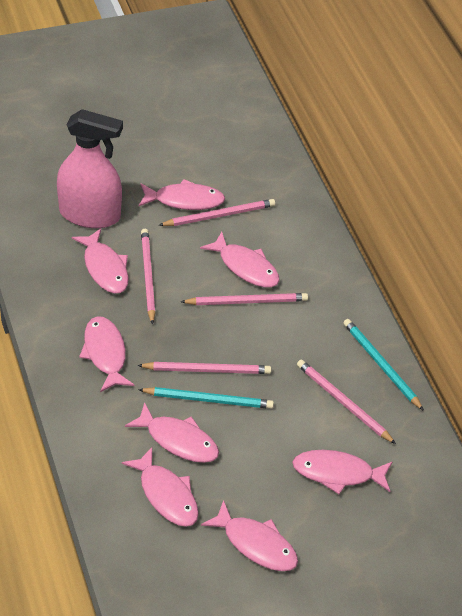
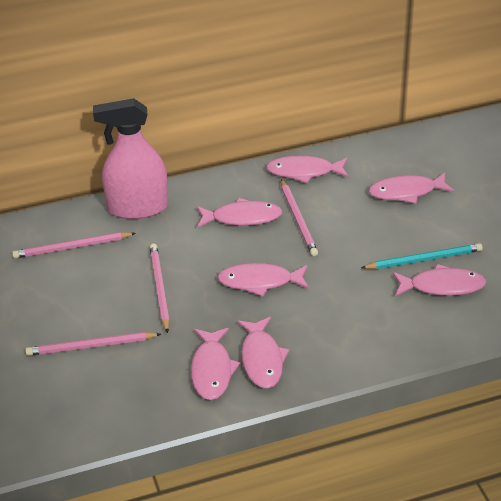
pink fish: [71,228,129,294] [79,316,134,392] [122,447,199,527] [125,402,219,463] [139,179,225,210] [200,232,280,287] [201,500,298,571] [292,450,393,494] = 8 -> [191,328,240,400] [197,198,283,228] [217,263,309,297] [237,317,289,388] [266,155,349,183] [368,173,454,204] [392,264,486,296] = 7
pink pencil: [137,362,271,374] [141,229,156,325] [159,199,275,226] [181,293,308,305] [297,360,396,444] = 5 -> [12,232,136,258] [25,332,161,356] [150,244,170,333] [281,179,318,256] = 4
turquoise pencil: [138,387,274,409] [343,319,424,411] = 2 -> [361,243,483,269] = 1

